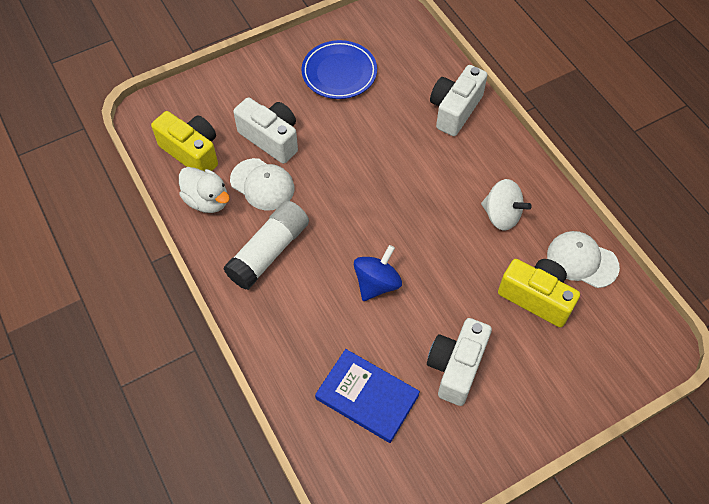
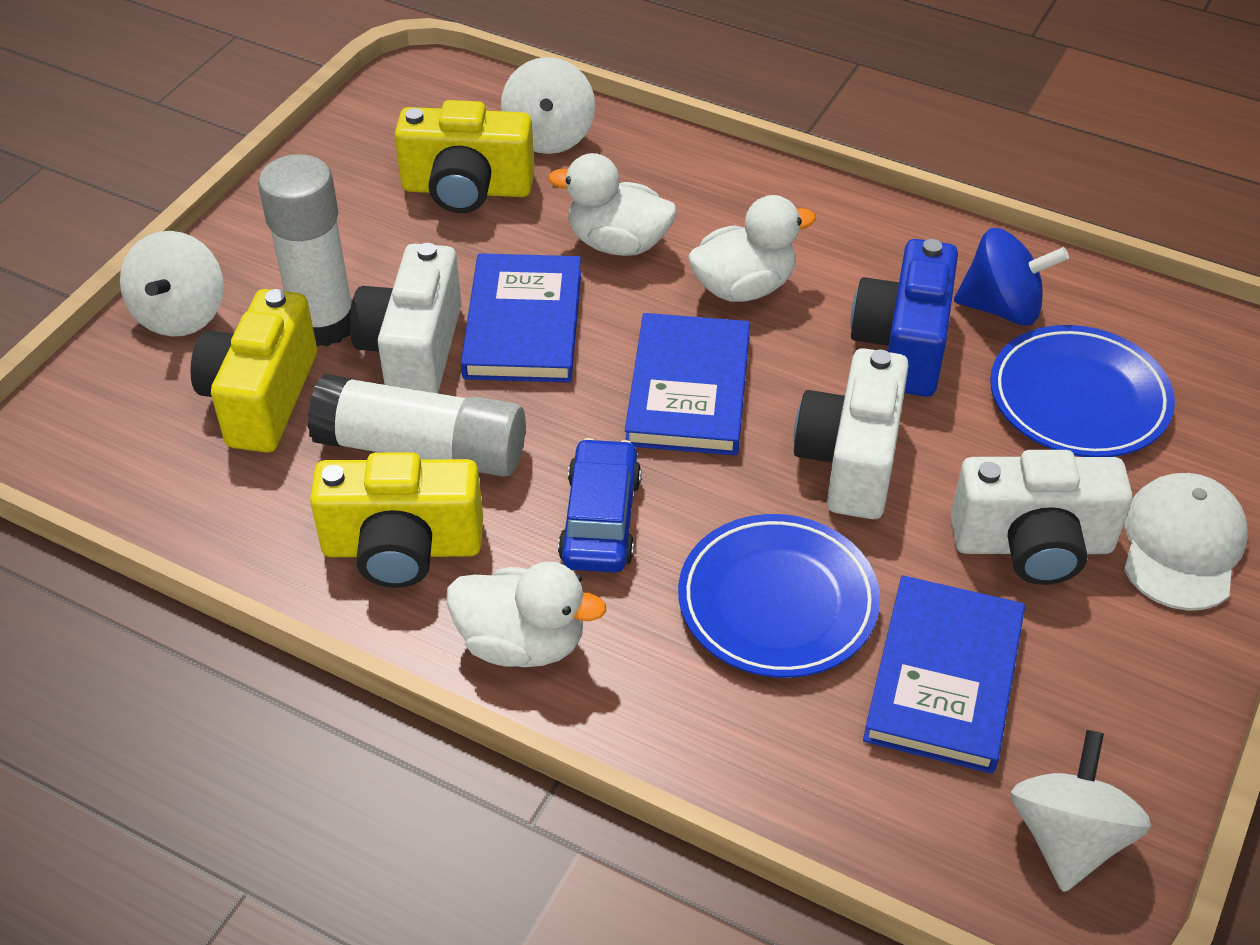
blue book: [315,349,420,443] = 1 -> [461,253,581,383] [625,313,750,456] [863,575,1025,774] = 3
blue camera: none = 0 -> [851,239,958,397] = 1
blue car: none = 0 -> [558,438,641,573] = 1
blue plate: [302,40,377,99] = 1 -> [678,514,880,678] [990,325,1175,457] = 2
white cap: [230,158,294,210] [547,231,620,288] = 2 -> [1124,473,1248,611] = 1
white duck: [179,167,230,213] = 1 -> [446,562,606,667] [548,153,677,256] [688,195,816,302] = 3
white glue stick: [223,201,309,290] = 1 -> [258,154,352,347] [308,374,526,477] = 2
white spinning top: [481,179,532,230] = 1 -> [120,231,224,337] [501,57,595,154] [1011,730,1151,892] = 3
yellow camera: [151,111,218,171] [498,259,580,327] = 2 -> [190,289,317,453] [310,452,483,588] [395,100,535,213] = 3

